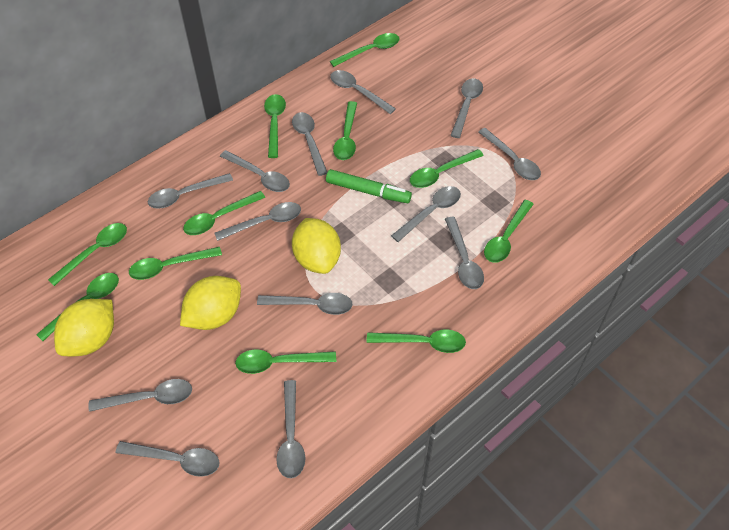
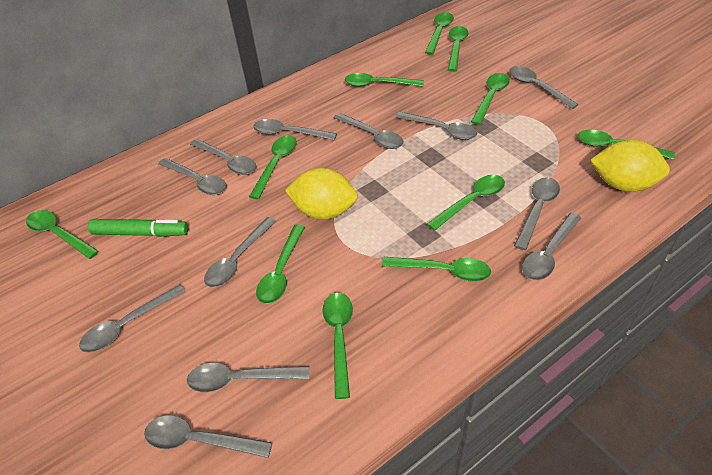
grey spoon: [88,379,192,412] [116,441,219,477] [148,173,233,209] [214,202,301,241] [220,150,290,192] [257,293,353,315] [276,380,305,478] [292,112,327,176] [330,70,396,114] [391,186,461,242] [445,217,484,289] [450,78,483,138] [478,128,541,180] = 13 -> [79,284,186,353] [144,415,272,458] [158,158,227,195] [187,363,309,392] [190,139,256,175] [204,217,276,288] [253,119,337,140] [334,113,403,149] [396,112,477,140] [509,66,579,109] [514,177,560,250] [522,213,581,280] = 12
yellow lemon: [54,299,114,356] [180,276,241,330] [292,218,341,274] = 3 -> [285,168,358,220] [590,140,670,192] = 2

